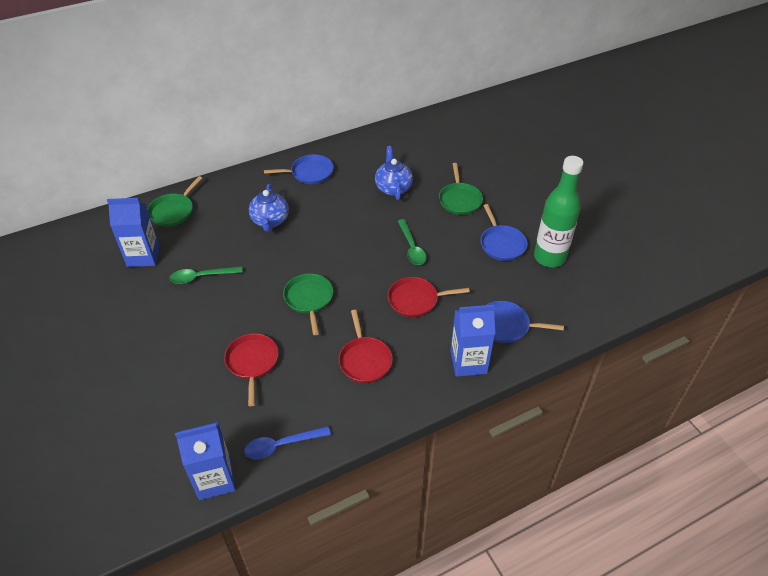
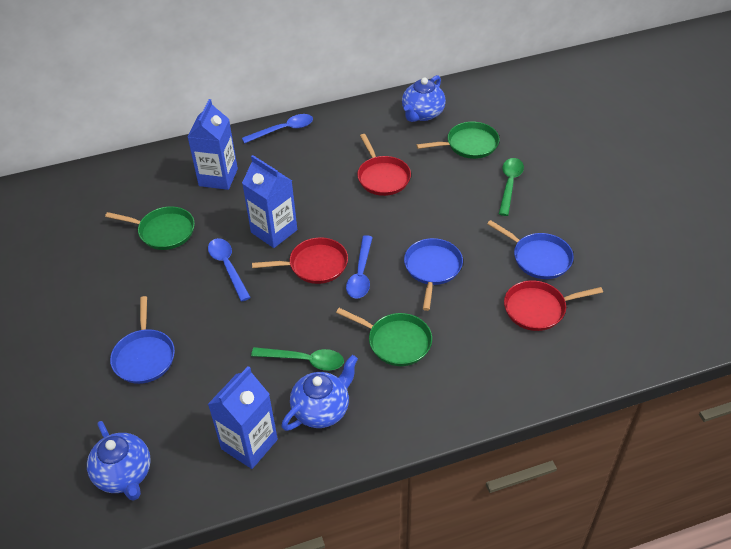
blue spoon: [244,426,331,459] = 1 -> [208,238,251,301] [242,114,313,143] [346,235,373,298] = 3
blue teapot: [249,184,289,232] [375,146,413,200] = 2 -> [87,421,151,501] [281,355,358,431] [402,75,446,122] = 3
green bottle: [534,156,584,267] = 1 -> none = 0

